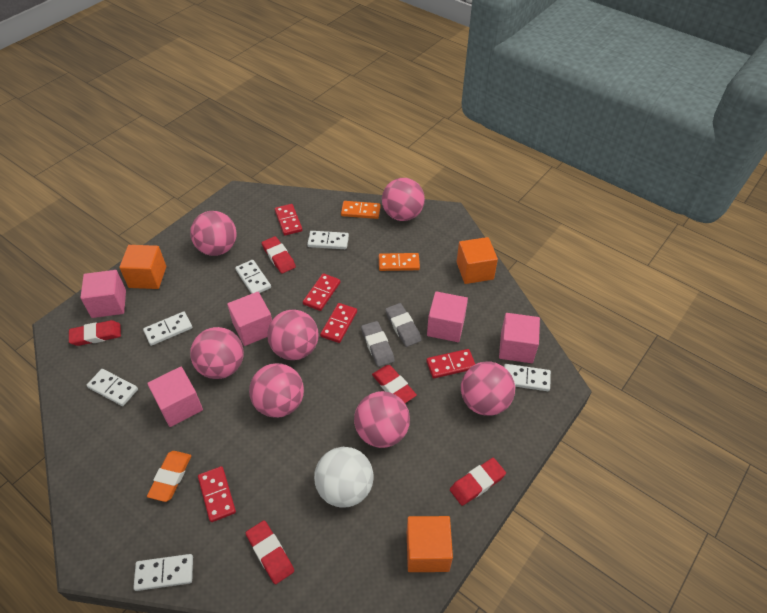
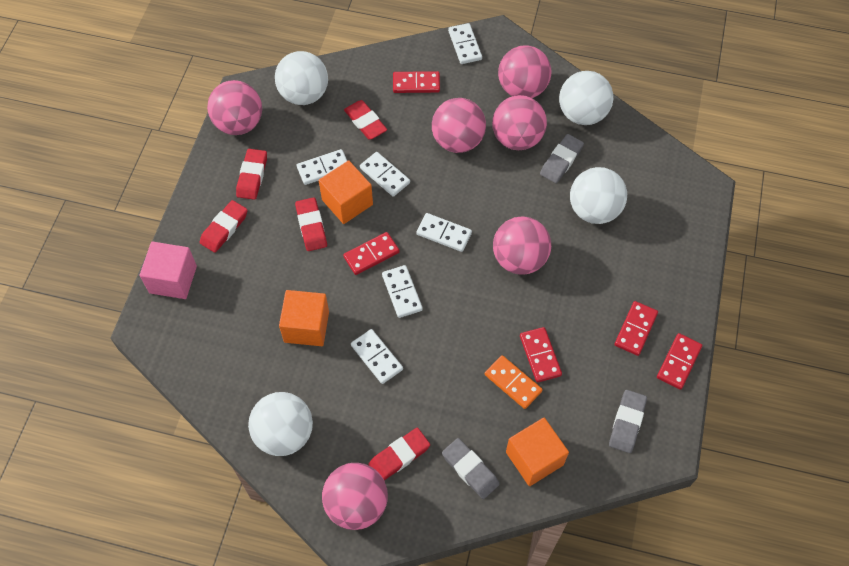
grey eraser: [361,321,395,367] [385,303,422,347] = 2 -> [442,438,499,499] [540,134,584,183] [609,390,647,453] = 3
orange domino: [341,201,381,219] [379,253,420,271] = 2 -> [485,355,542,409] = 1
orange eraser: [147,451,191,502] = 1 -> none = 0
pink ball: [190,211,237,256] [190,327,244,379] [249,363,304,418] [267,309,319,360] [354,391,410,448] [382,178,425,221] [461,361,515,416] = 7 -> [207,80,262,135] [322,463,388,530] [432,98,486,153] [492,95,547,150] [493,216,551,275] [498,45,551,98] = 6
pink cube: [80,270,126,318] [147,367,203,427] [227,292,272,346] [427,291,468,342] [499,313,540,363] = 5 -> [140,242,197,299] = 1
white ball: [314,447,374,508] = 1 -> [248,392,313,456] [275,51,328,105] [559,71,613,125] [570,167,627,224] = 4

